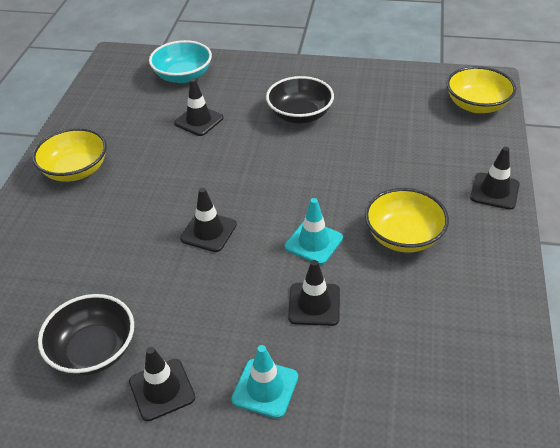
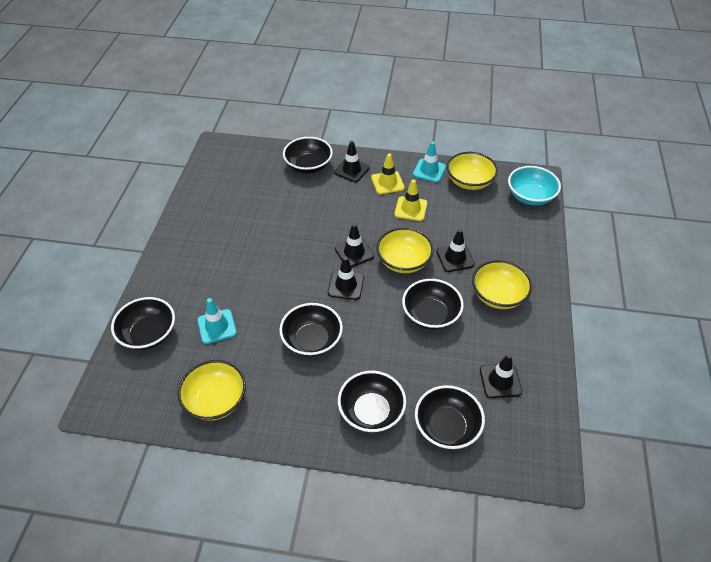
black bowl: [38,294,134,376] [266,76,334,124] = 2 -> [111,297,175,350] [279,303,343,357] [283,137,333,174] [338,371,406,433] [402,279,464,330] [415,385,485,449] = 6
yellow bowl: [32,128,107,182] [365,188,449,252] [446,66,516,113] = 3 -> [178,360,246,421] [376,228,434,273] [447,152,498,190] [472,260,532,309] = 4
yellow traffic cone: none = 0 -> [371,153,405,194] [394,179,427,221] = 2

